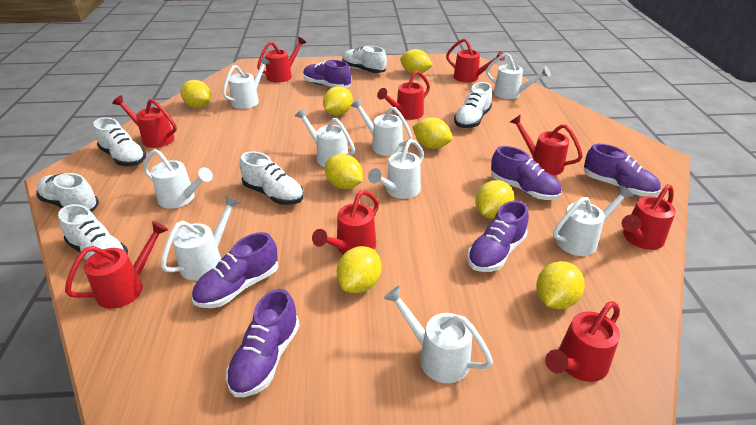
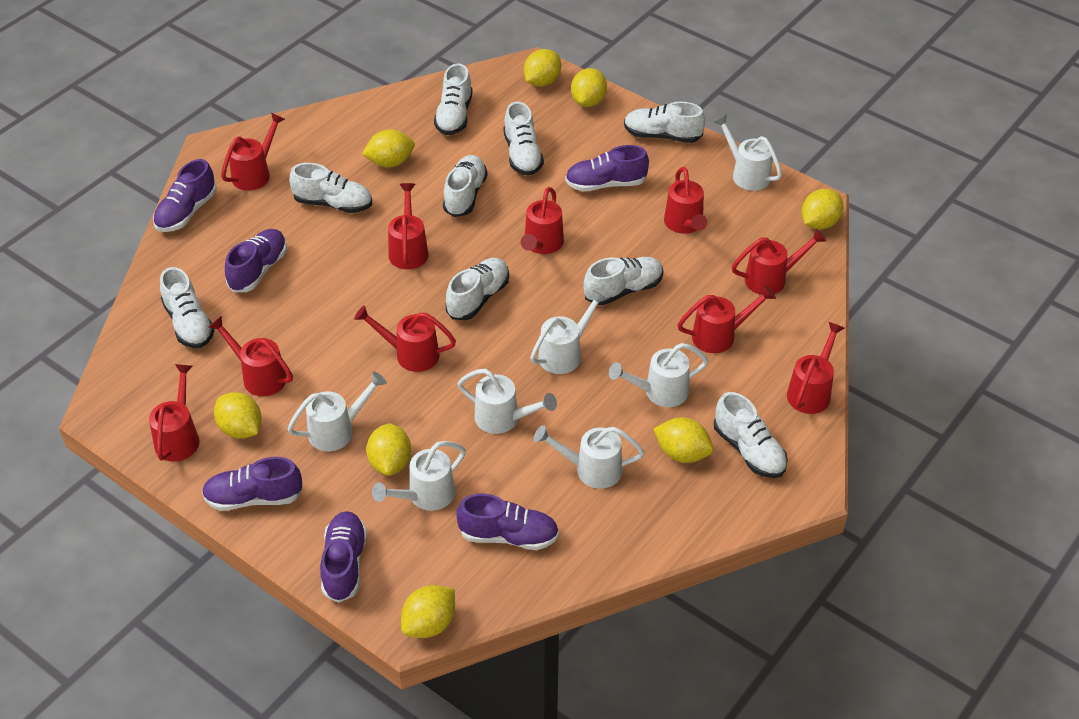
red watering can: [65,221,168,309] [112,95,177,148] [257,37,307,83] [312,190,379,255] [377,70,430,120] [446,39,505,82] [510,114,583,175] [545,301,620,382] [622,184,676,250] = 9 -> [149,364,200,461] [209,316,293,396] [221,112,285,191] [354,305,456,372] [388,183,429,269] [521,187,564,254] [664,167,707,234] [678,285,776,353] [732,229,826,295] [787,322,845,414] = 10
white shoe: [36,173,99,212] [58,204,128,260] [93,117,146,166] [240,151,304,205] [342,46,387,73] [454,82,492,128] = 6 -> [160,267,215,348] [289,163,372,213] [434,63,473,135] [443,155,488,217] [446,258,509,320] [503,101,544,176] [583,257,663,305] [624,101,705,143] [714,392,788,478] = 9
white watering can: [143,149,213,209] [161,196,240,281] [222,57,270,109] [295,108,355,167] [351,99,412,156] [368,139,424,199] [384,286,493,383] [486,53,551,99] [553,185,634,256] = 9 -> [287,371,387,451] [372,441,466,511] [457,369,557,434] [530,290,607,374] [534,425,644,489] [609,343,708,407] [714,114,782,191] = 7

